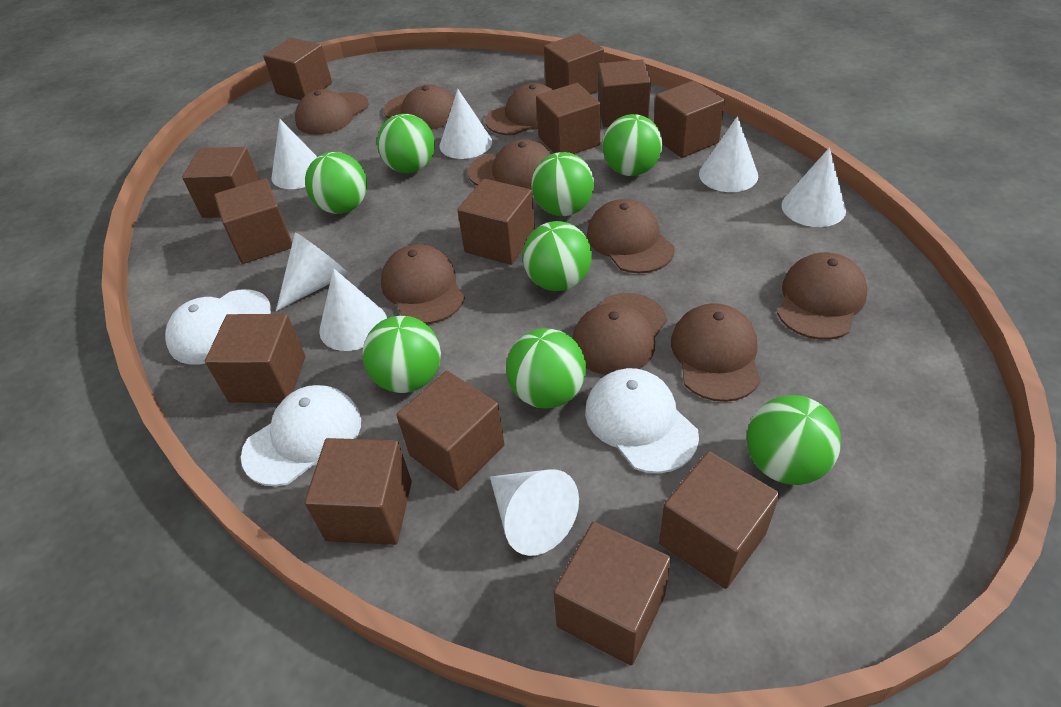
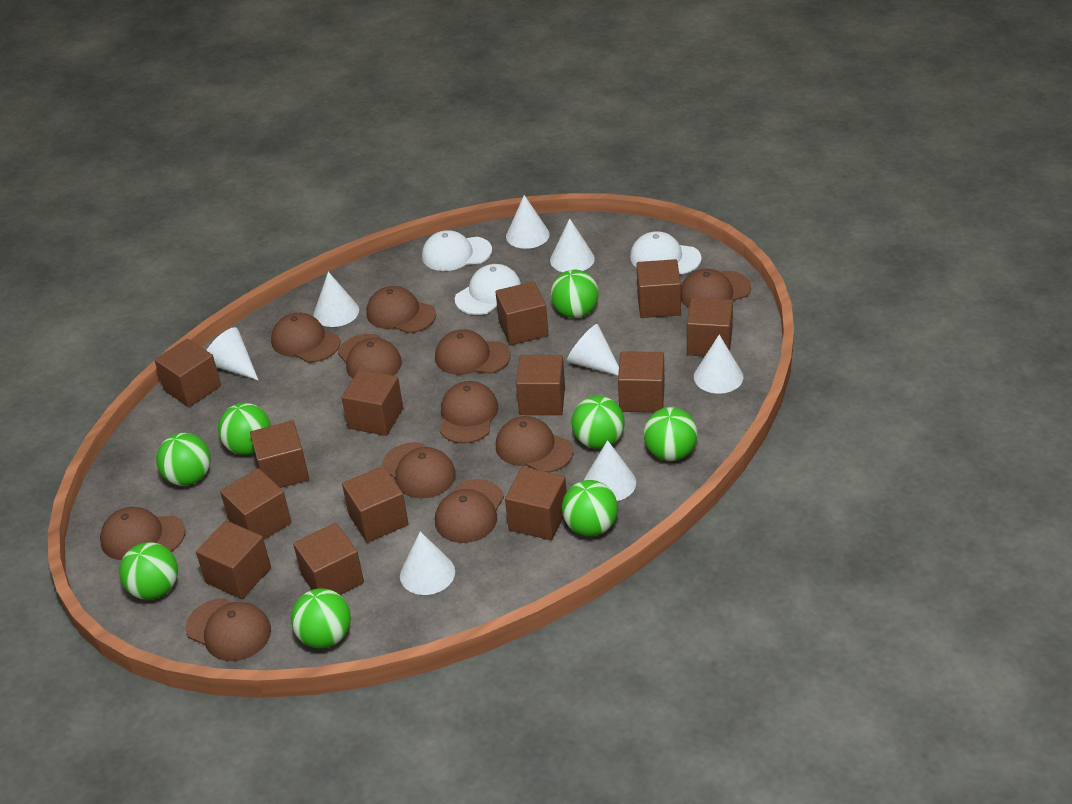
brown cap: [295,89,369,135] [381,244,465,324] [384,85,454,130] [468,139,551,190] [485,83,553,135] [572,293,667,375] [587,199,675,273] [671,303,760,402] [777,252,868,340] = 9 -> [100,507,186,560] [186,598,271,661] [271,313,340,363] [338,334,402,379] [366,286,436,333] [382,442,456,498] [435,329,511,375] [435,479,504,543] [440,381,498,444] [496,416,574,473] [681,269,751,308] = 11
white cone: [271,119,317,189] [276,232,349,311] [319,269,387,351] [440,89,492,159] [490,469,579,556] [699,116,758,192] [782,148,846,227] = 7 -> [206,327,258,380] [314,272,359,327] [400,531,455,595] [506,195,550,249] [550,219,595,272] [566,324,619,376] [584,440,636,501] [694,335,744,394] = 8

